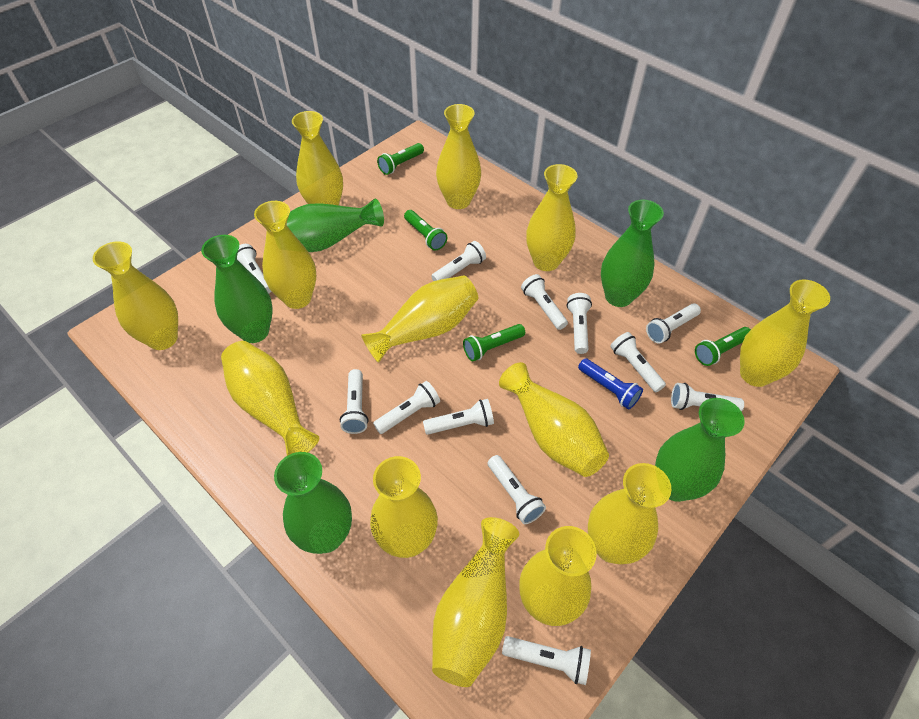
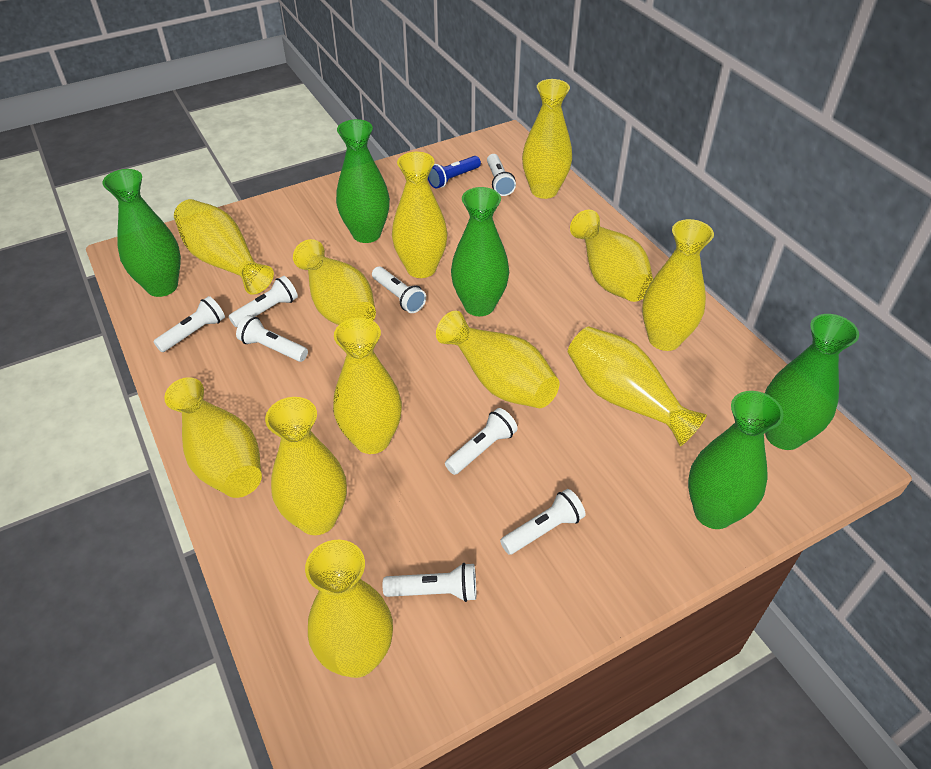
green flashlight: [377,143,424,175] [404,210,447,251] [463,324,525,361] [695,327,751,366] = 4 -> none = 0
white flashlight: [237,244,271,294] [340,369,368,434] [373,381,440,434] [423,399,494,435] [431,241,486,281] [488,455,546,524] [502,636,591,685] [521,274,568,330] [567,293,592,354] [610,332,666,392] [646,303,701,343] [671,383,744,412] = 12 -> [153,296,225,352] [228,276,298,327] [236,315,308,362] [372,266,426,313] [383,563,476,602] [445,408,518,475] [487,154,516,196] [500,489,586,555] = 8
yellow vase: [93,241,178,350] [221,341,319,456] [254,201,316,309] [292,111,343,205] [361,275,478,363] [370,456,438,558] [432,517,519,687] [436,104,481,209] [499,362,609,477] [519,526,597,626] [526,164,578,271] [588,463,671,564] [740,279,830,387] = 13 -> [164,377,262,498] [174,199,274,295] [265,397,347,535] [293,239,376,325] [305,540,393,678] [333,318,402,454] [392,152,448,278] [436,311,559,408] [522,79,572,199] [568,327,707,446] [570,210,653,302] [642,219,714,351] = 12

